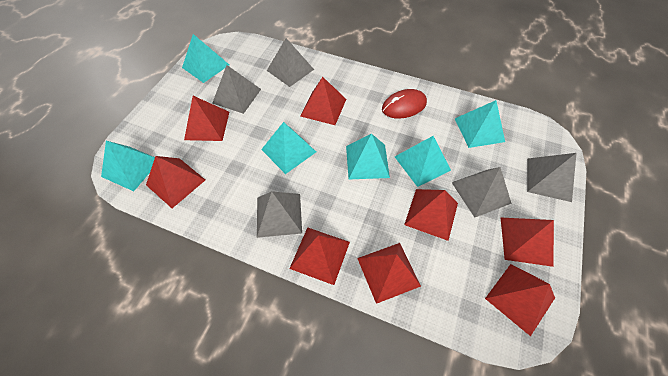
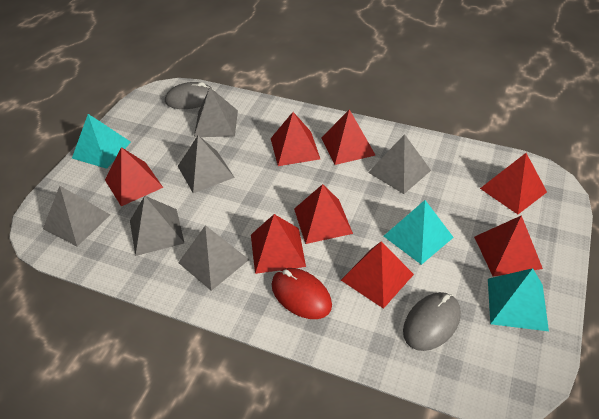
grey mouse: none = 0 -> [165,82,215,109] [403,292,461,351] = 2
grey pyramid: [212,65,261,114] [257,191,302,238] [267,38,314,87] [452,167,511,218] [527,153,576,202] = 5 -> [43,186,110,246] [130,196,184,256] [178,135,235,193] [178,225,249,291] [194,88,238,137] [368,134,431,194] = 6
turquoise pyramid: [101,141,155,191] [182,34,229,83] [261,122,316,174] [346,134,390,179] [395,136,451,187] [455,100,505,148] = 6 -> [72,114,131,169] [384,200,454,265] [488,268,549,331] = 3

